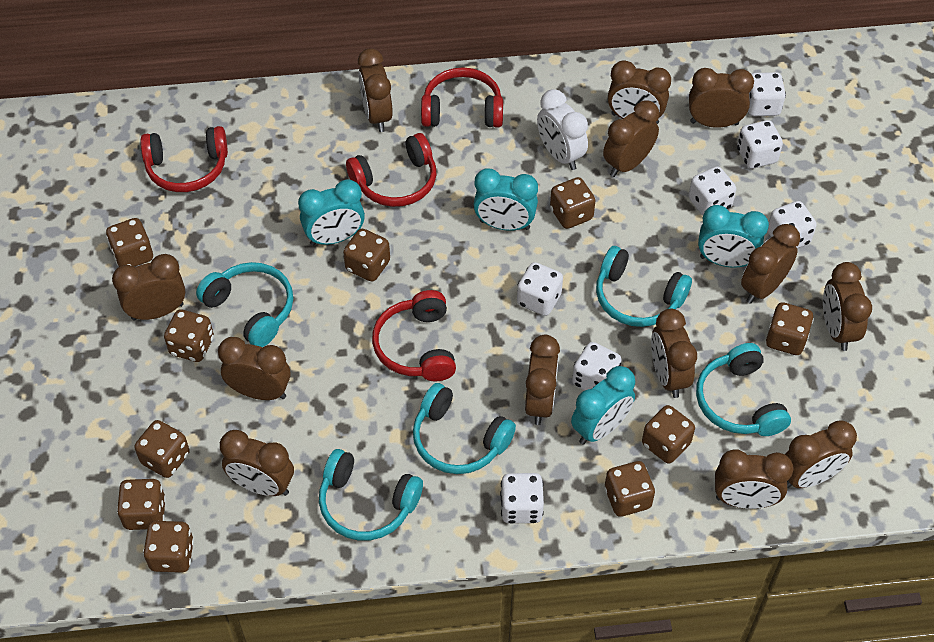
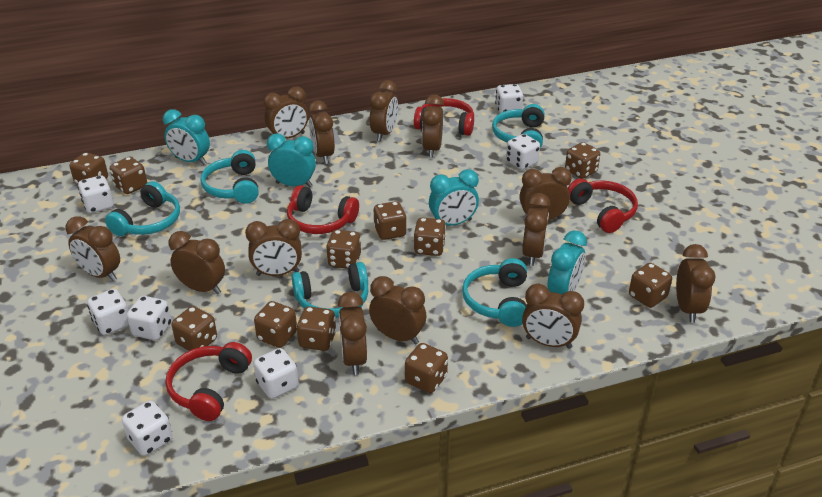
brown dice: [106,218,153,267] [117,479,166,530] [134,420,190,478] [143,521,194,573] [164,310,214,362] [343,229,390,282] [550,177,596,229] [604,461,655,517] [642,405,695,464] [766,302,814,355] = 10 -> [70,152,108,185] [110,157,147,194] [172,306,217,351] [254,301,297,348] [296,306,336,351] [326,230,361,269] [373,201,407,240] [405,343,448,393] [414,218,446,256] [565,142,600,179] [629,263,672,308] = 11
white clock: [537,89,588,170] = 1 -> none = 0

